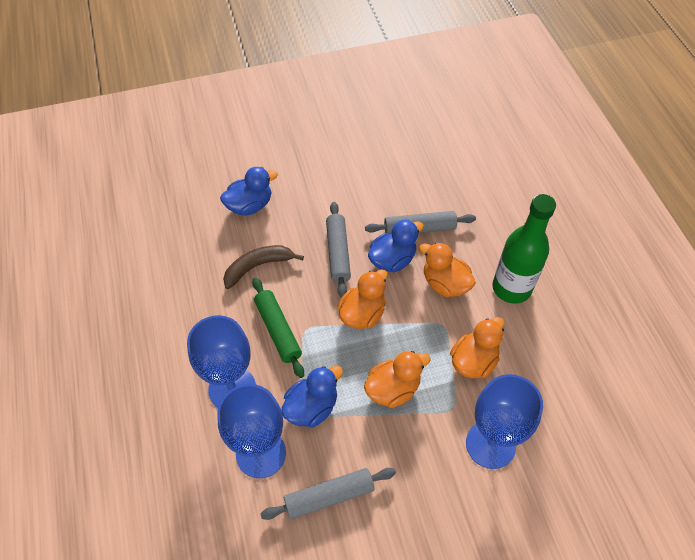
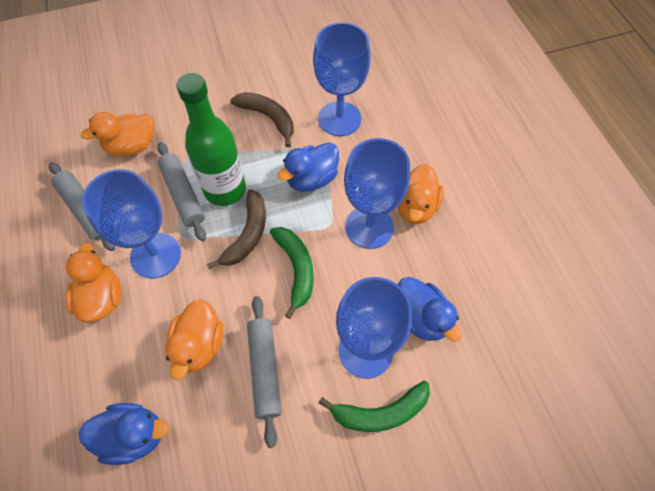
blue goblet: [187,315,256,408] [217,384,286,478] [466,374,543,469] = 3 -> [82,169,181,279] [313,22,370,136] [336,277,412,379] [344,138,410,249] = 4
brown banana: [223,245,304,289] = 1 -> [207,190,266,269] [230,92,293,147] = 2
green banana: none = 0 -> [270,227,314,319] [319,381,430,432] = 2
green rolling pin: [252,278,304,378] = 1 -> none = 0

